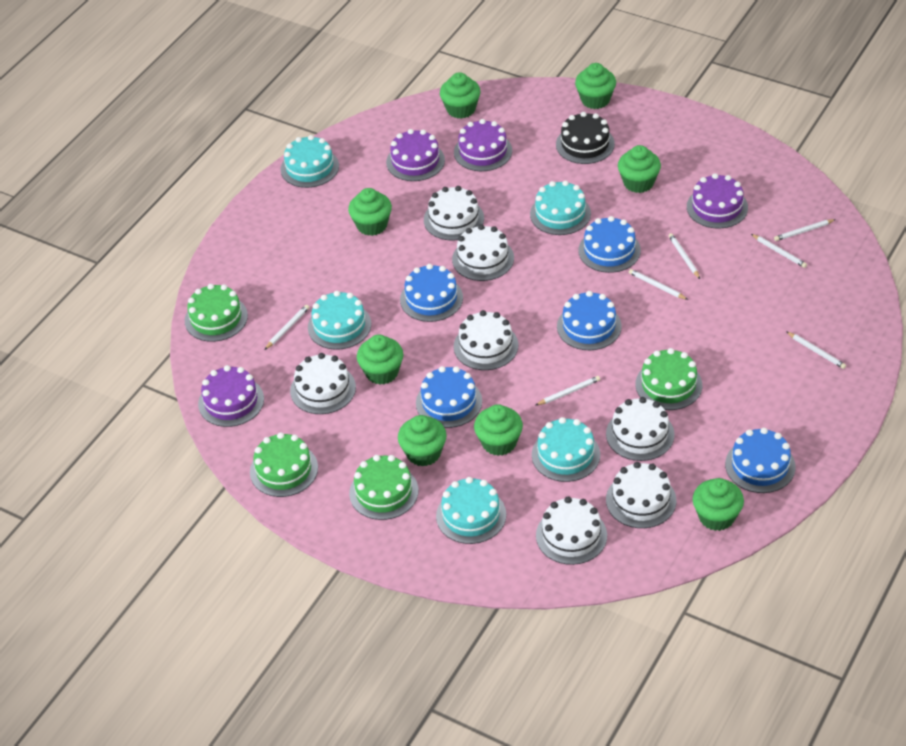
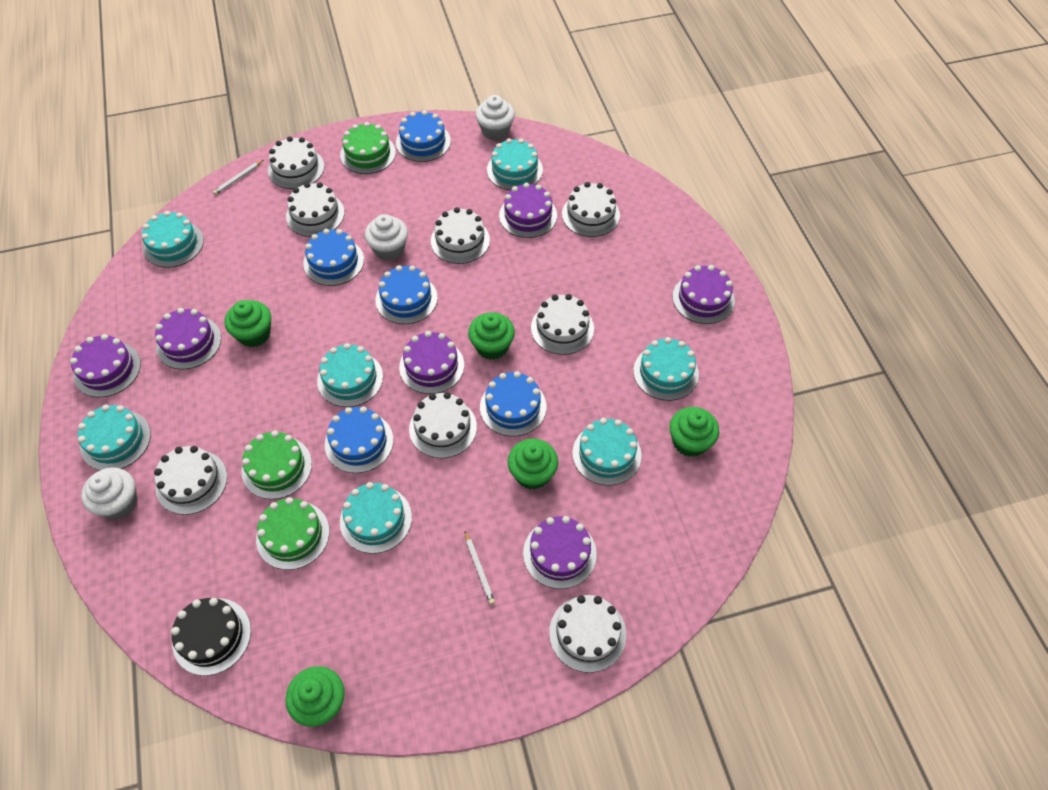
green cake: [185,284,248,342] [250,432,318,497] [349,455,419,520] [636,348,702,410] = 4 -> [241,431,312,499] [256,497,330,570] [340,122,396,174] = 3
green cupcake: [348,188,392,236] [357,334,403,385] [398,415,446,467] [440,72,481,119] [474,404,523,456] [575,63,616,109] [618,145,661,193] [693,478,744,531] = 8 -> [224,300,271,347] [285,666,345,727] [468,312,515,360] [508,438,558,490] [669,407,719,457] = 5
purple cake: [198,365,264,427] [386,129,445,181] [454,119,512,171] [687,173,748,229] = 4 -> [70,334,141,398] [155,308,221,369] [399,331,464,394] [499,183,557,238] [523,516,597,589] [672,265,735,324] = 6
turquoise cake: [281,135,339,188] [308,291,371,350] [436,477,506,544] [530,180,591,235] [532,417,600,482] = 5 -> [78,404,151,470] [142,211,204,268] [317,343,383,407] [340,482,412,554] [487,138,543,190] [572,418,642,486] [633,337,699,401] = 7
white cake: [290,353,356,414] [424,186,484,241] [452,224,514,281] [454,310,518,370] [536,496,607,565] [606,397,674,461] [606,462,676,528] = 7 -> [154,446,227,515] [268,137,324,189] [286,182,345,237] [409,392,477,458] [431,207,490,264] [531,294,594,355] [549,595,626,673] [562,182,620,237] = 8
white cupcake: none = 0 -> [81,467,137,519] [365,214,408,261] [476,95,515,140] = 3
white pencil: [265,305,309,350] [536,376,600,405] [629,269,688,300] [668,233,700,279] [751,234,807,268] [774,219,836,241] [786,331,846,369] = 7 -> [213,160,263,195] [465,531,495,605] = 2

